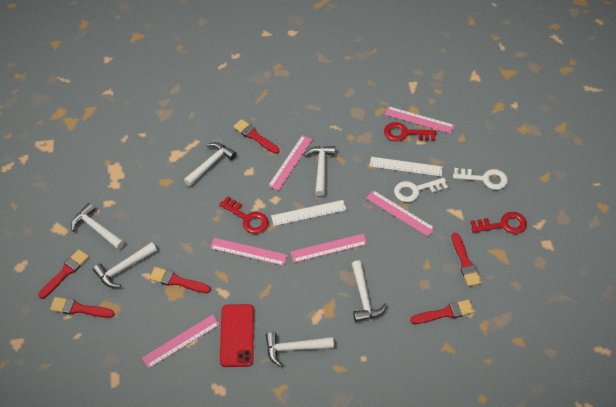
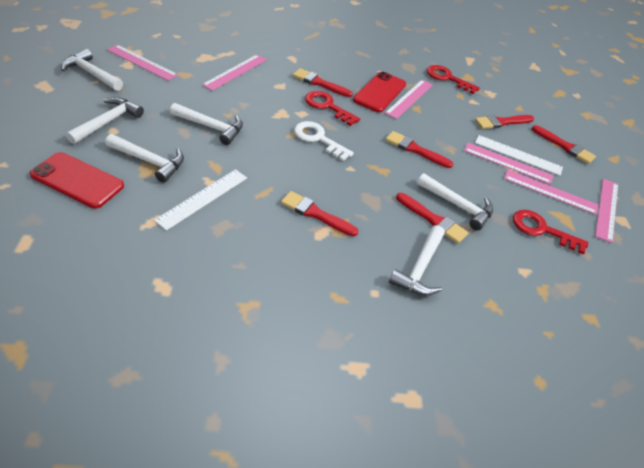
red phone: [220,304,254,367] = 1 -> [30,152,124,208] [353,71,406,112] = 2
white key: [394,178,448,202] [453,168,508,190] = 2 -> [294,121,354,161] = 1

